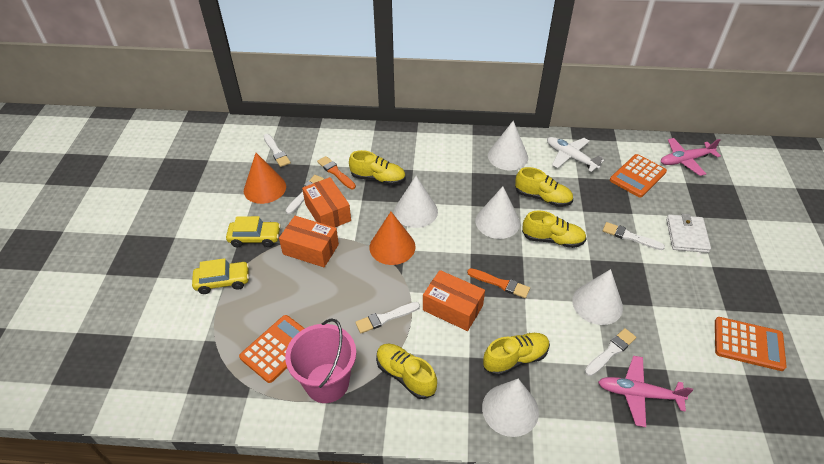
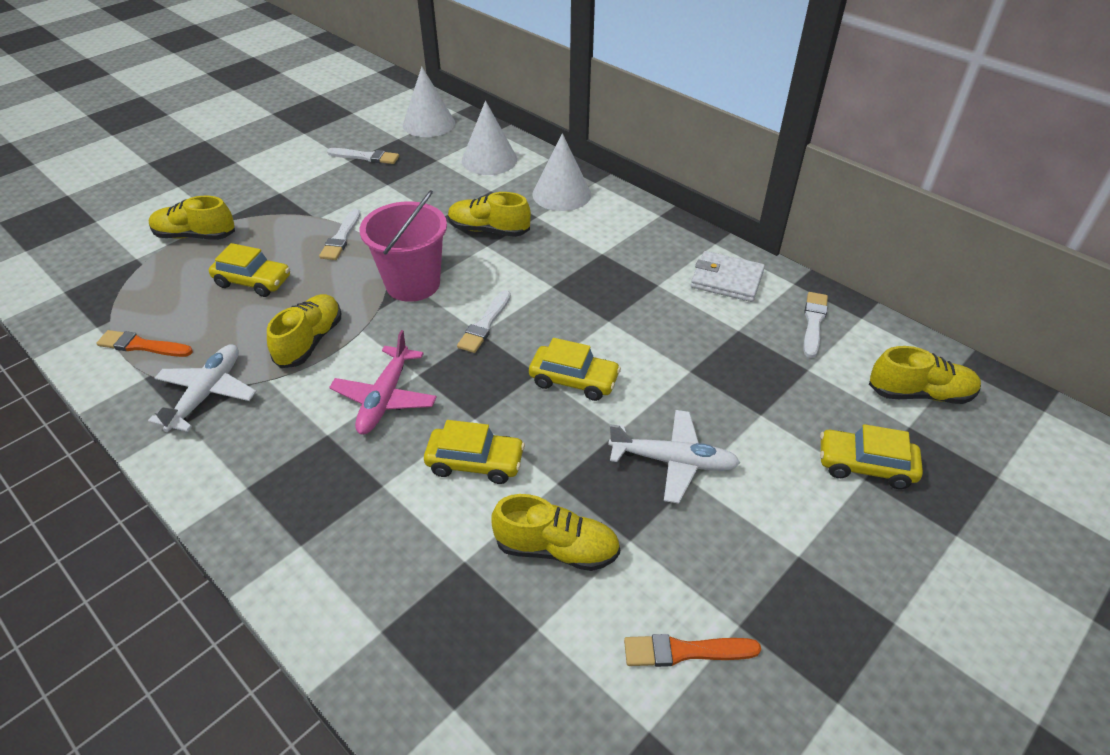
orange box: [279,216,339,267] [302,177,351,228] [423,270,485,331] = 3 -> none = 0
orange calculator: [239,315,305,383] [610,154,667,198] [715,317,787,371] = 3 -> none = 0
orange cone: [244,153,286,204] [370,212,415,265] = 2 -> none = 0
pink plane: [598,356,693,427] [661,138,721,176] = 2 -> [329,330,437,434] = 1
white brush: [264,134,291,167] [286,175,324,214] [355,302,420,333] [585,328,636,376] [603,222,665,250] = 5 -> [319,209,361,260] [327,148,399,164] [457,290,511,353] [803,292,828,358] = 4
white cone: [394,176,438,228] [475,186,520,239] [482,379,539,437] [488,121,528,171] [572,269,623,325] = 5 -> [403,67,455,137] [462,101,517,175] [533,133,591,211] = 3
white plane: [547,137,604,172] = 1 -> [148,344,257,432] [608,410,740,504] = 2
yellow car: [192,258,249,294] [226,216,281,247] = 2 -> [209,243,290,297] [424,420,525,484] [529,338,621,401] [820,424,923,489] = 4

